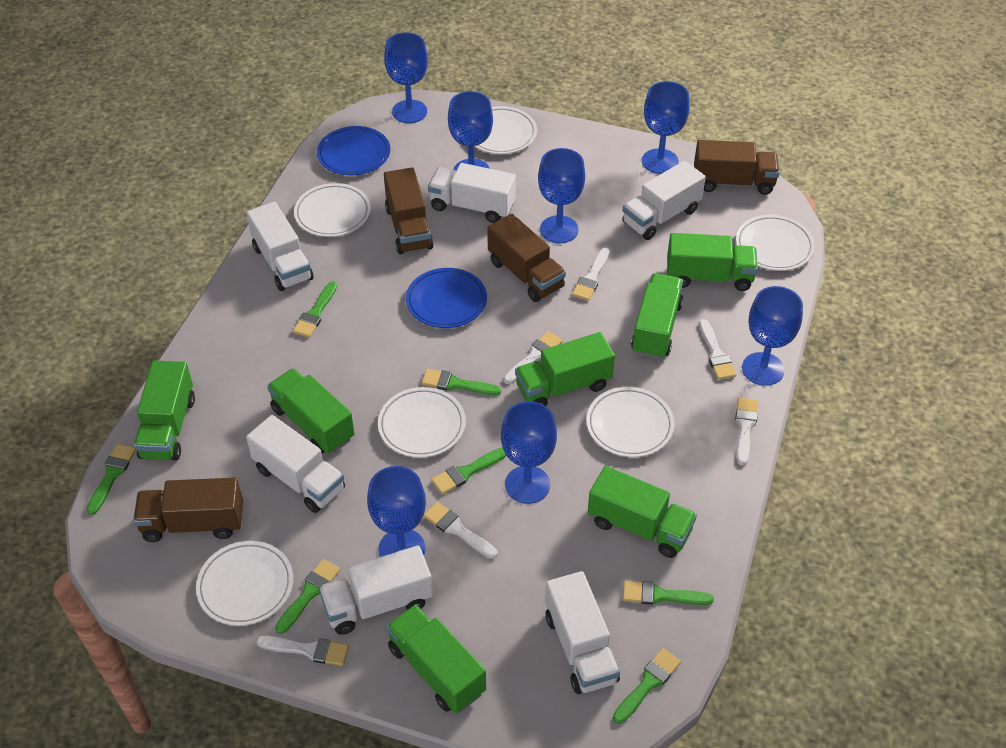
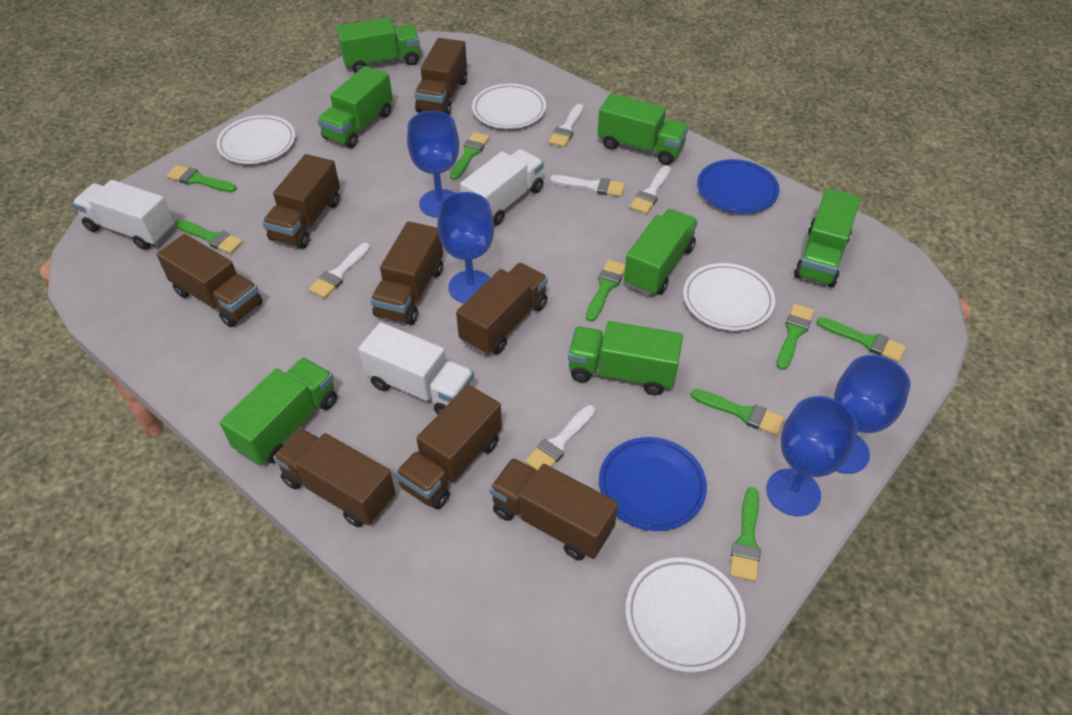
blue goblet: [367,466,426,557] [384,32,428,123] [448,91,493,171] [501,401,557,504] [538,148,585,243] [642,81,689,174] [742,286,803,386] = 7 -> [407,111,459,218] [437,192,494,303] [766,396,857,516] [834,355,910,474] = 4
brown truck: [133,478,243,542] [384,167,434,254] [487,214,566,302] [694,140,780,195] = 4 -> [157,234,263,327] [262,154,340,249] [273,428,396,527] [370,221,443,325] [395,385,502,509] [414,38,467,115] [456,263,548,355] [490,458,618,561] = 8
green brush: [87,444,136,515] [275,559,340,634] [293,281,337,337] [421,369,501,395] [431,447,506,494] [613,648,681,724] [623,580,714,605] = 7 -> [166,165,237,192] [174,219,243,254] [450,132,490,180] [586,260,625,322] [691,389,784,436] [730,487,761,582] [777,304,814,370] [816,317,906,362] = 8
white brush: [256,636,349,666] [423,502,497,559] [504,331,563,384] [572,248,610,301] [699,319,736,380] [735,397,758,466] = 6 -> [309,243,371,298] [525,405,596,471] [549,104,583,147] [550,175,625,197] [630,166,671,214] = 5
white plate: [196,541,293,626] [294,183,371,237] [378,387,466,458] [474,106,537,154] [586,387,675,457] [736,215,815,271] = 6 -> [216,115,295,164] [472,84,546,129] [626,557,746,672] [683,263,775,331] = 4
white truck: [246,202,314,291] [246,415,345,513] [319,545,433,635] [428,163,516,223] [545,571,620,694] [622,161,706,240] = 6 -> [72,180,174,250] [358,322,474,414] [460,149,544,226] = 3

